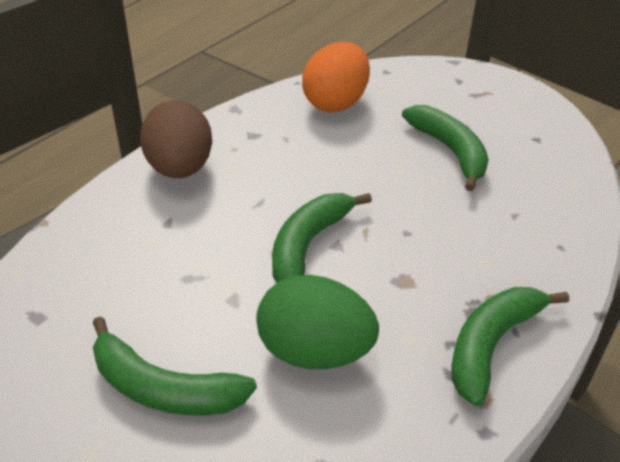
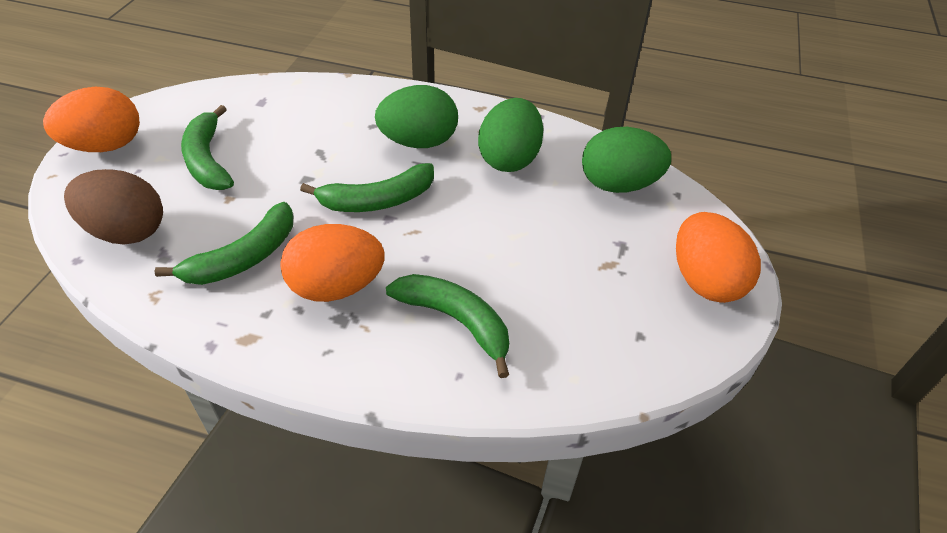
green egg: [256,275,379,369] = 1 -> [375,85,458,148] [478,98,544,172] [582,127,671,193] = 3
orange egg: [302,42,370,112] = 1 -> [43,87,140,152] [280,224,385,302] [676,212,761,303] = 3

